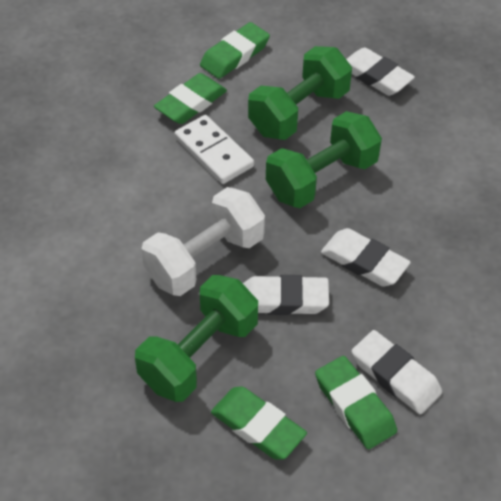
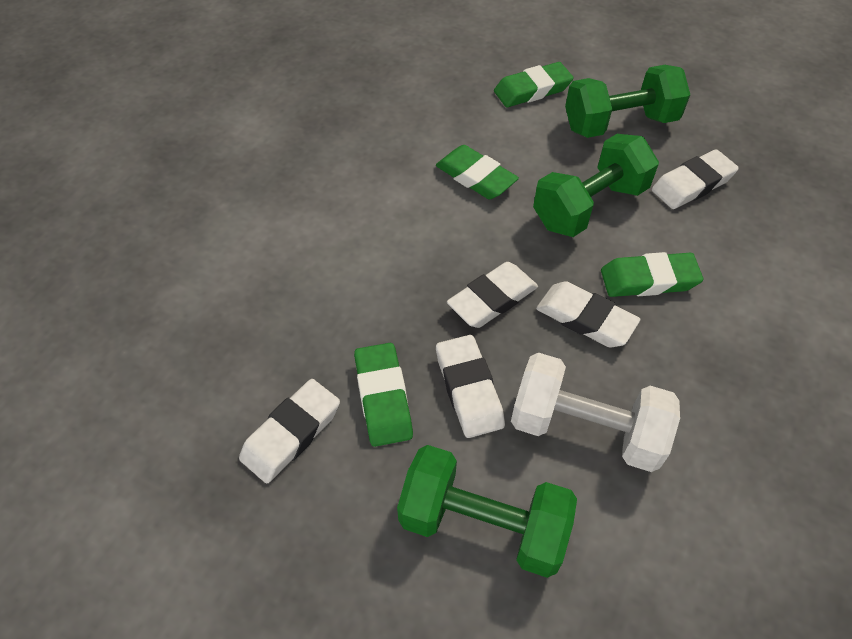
white domino: [175,115,254,184] = 1 -> none = 0
white eraser: [243,275,329,315] [321,228,411,286] [346,47,415,96] [352,330,442,414] = 4 -> [239,379,340,483] [436,335,505,438] [447,262,538,328] [536,281,640,347] [652,149,739,209] = 5

